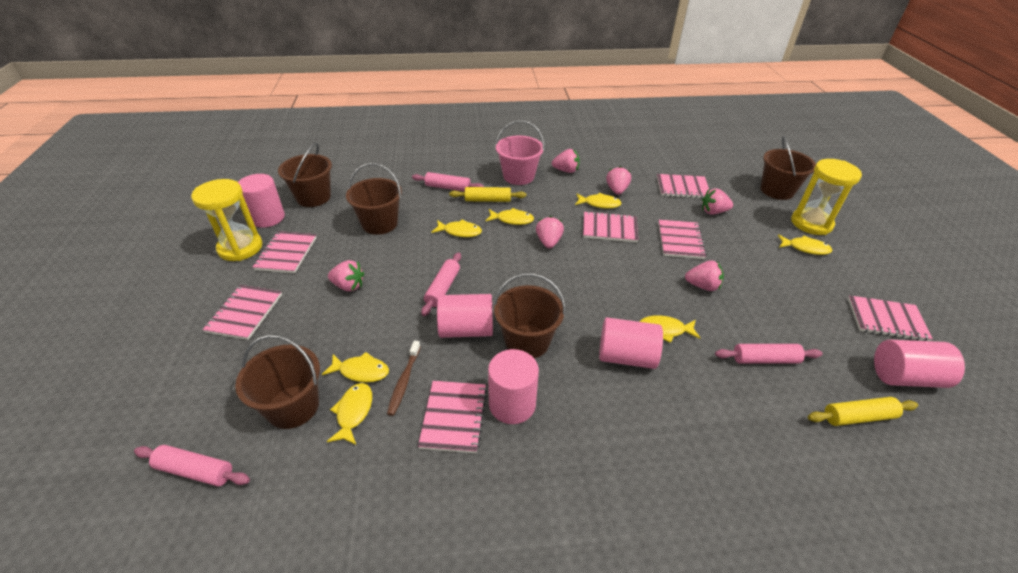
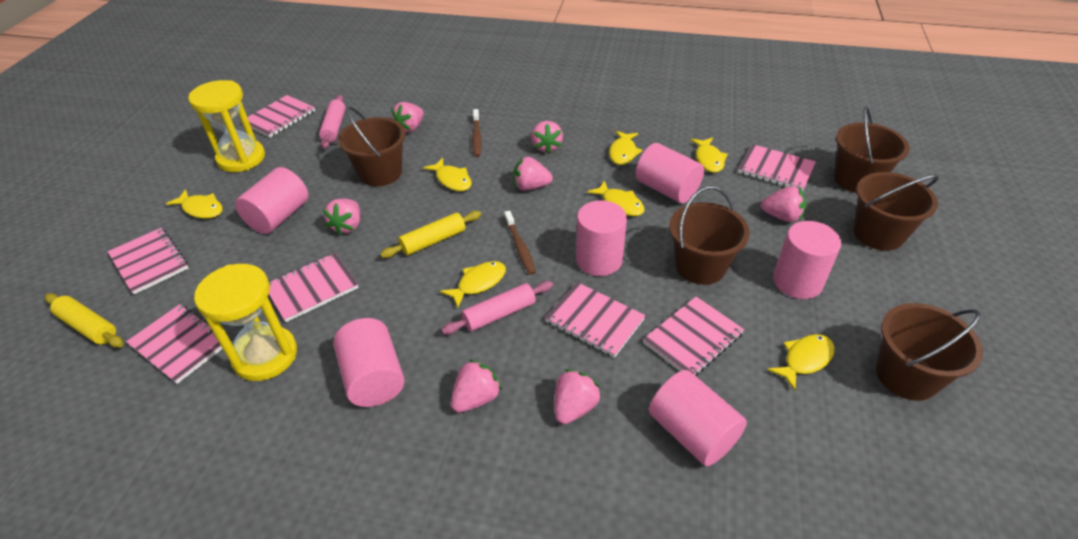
brown toothbrush: [387,341,421,416] = 1 -> [472,109,482,157] [504,211,536,275] = 2
pink bucket: [496,120,544,185] = 1 -> none = 0
pink cylinder: [238,174,285,228] [437,294,493,338] [488,349,539,424] [599,317,663,369] [874,340,965,388] = 5 -> [235,167,308,234] [333,318,405,407] [576,200,627,276] [635,143,704,203] [649,370,747,466] [773,221,841,299] = 6
pink rolling pin: [134,445,250,486] [412,172,484,192] [421,252,461,316] [715,344,822,364] = 4 -> [319,95,346,149] [441,281,553,335] = 2
pink strawberry: [328,260,364,291] [536,216,564,249] [552,149,580,173] [606,166,631,195] [685,260,724,291] [702,188,733,215] = 6 -> [323,199,360,235] [391,102,424,133] [451,359,502,413] [513,157,553,191] [531,121,563,154] [555,369,601,424] [761,186,806,222] = 7

